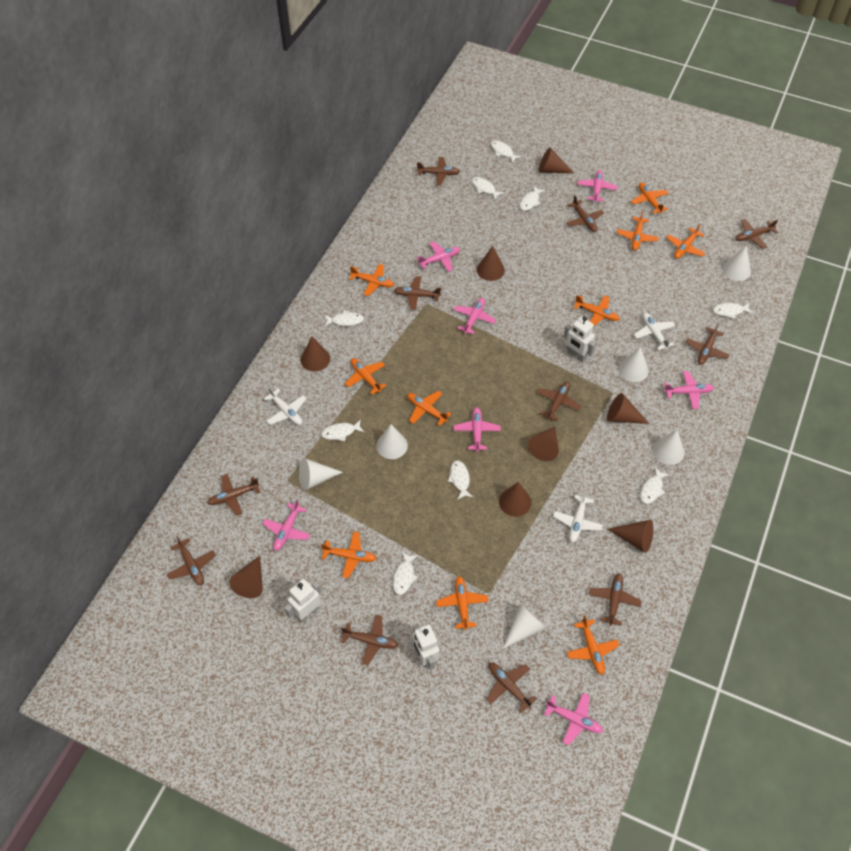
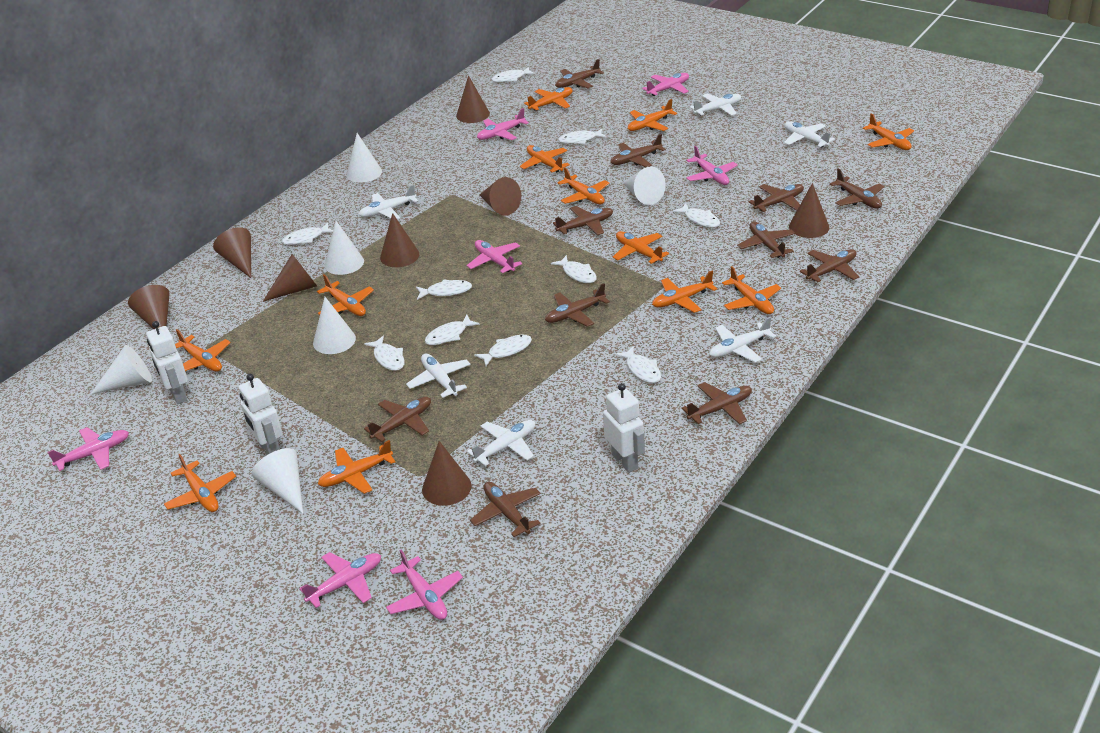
orange plane: [321,531,377,578] [345,358,387,395] [349,264,394,296] [407,391,452,426] [436,576,489,630] [567,615,620,675] [574,295,620,326] [617,211,659,250] [631,183,669,214] [666,224,706,259] = 10 -> [164,454,236,512] [175,329,231,371] [317,274,374,316] [318,440,396,494] [520,145,570,172] [524,87,573,111] [558,167,609,204] [613,231,669,264] [628,99,677,131] [652,271,717,313] [722,266,781,314] [863,114,914,150] = 12
white fish: [321,419,365,441] [325,310,364,326] [393,552,418,595] [448,460,473,500] [472,177,504,199] [491,140,522,163] [520,186,545,211] [640,467,670,504] [713,303,753,319] = 9 -> [282,223,333,245] [364,336,405,371] [416,279,472,300] [425,315,480,345] [474,335,532,366] [491,67,535,82] [551,255,597,283] [558,129,607,144] [615,346,661,383] [672,203,720,228] = 10
white plane: [264,387,307,425] [553,491,603,543] [634,313,675,350] = 3 -> [359,185,418,219] [406,353,471,398] [467,420,535,466] [690,94,741,116] [709,317,776,363] [784,121,835,148] = 6

